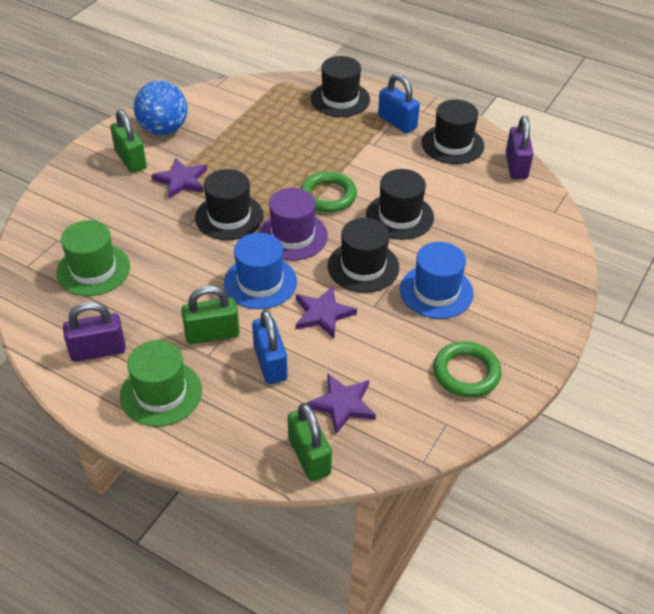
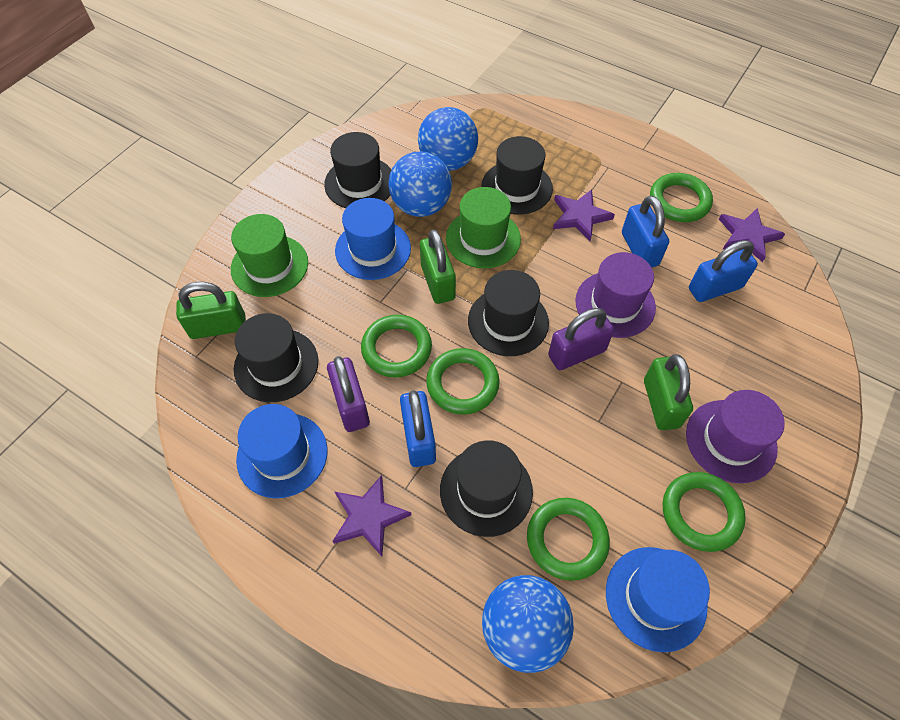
blue ball: [134,81,188,135] = 1 -> [388,151,452,217] [418,107,478,171] [482,575,574,673] = 3
blue hat: [224,233,297,309] [400,242,473,319] = 2 -> [236,404,328,498] [335,198,411,280] [606,547,710,652] = 3
blue padlock: [252,310,287,384] [378,74,420,133] = 2 -> [400,390,436,467] [622,195,669,267] [689,240,758,302] = 3
green ring: [300,171,357,213] [433,341,502,398] = 2 -> [361,315,432,377] [426,348,500,415] [527,498,610,581] [650,173,713,222] [663,472,746,552] = 5
purple hat: [259,188,328,260] = 1 -> [575,252,656,338] [686,390,785,483] = 2

